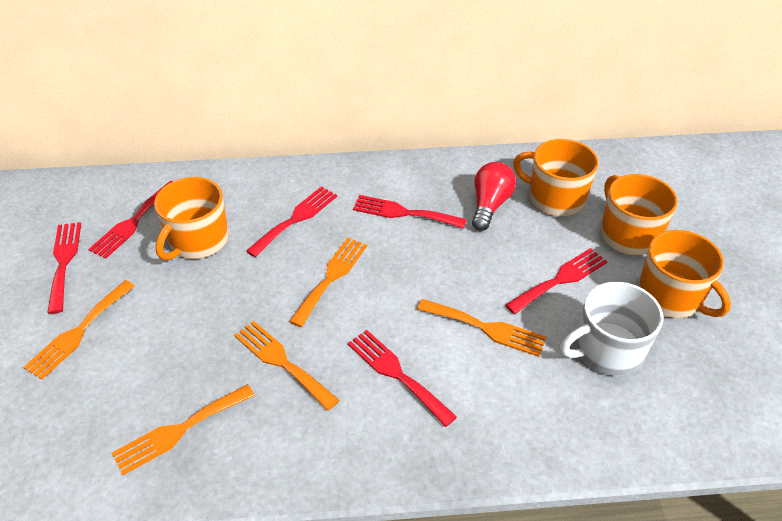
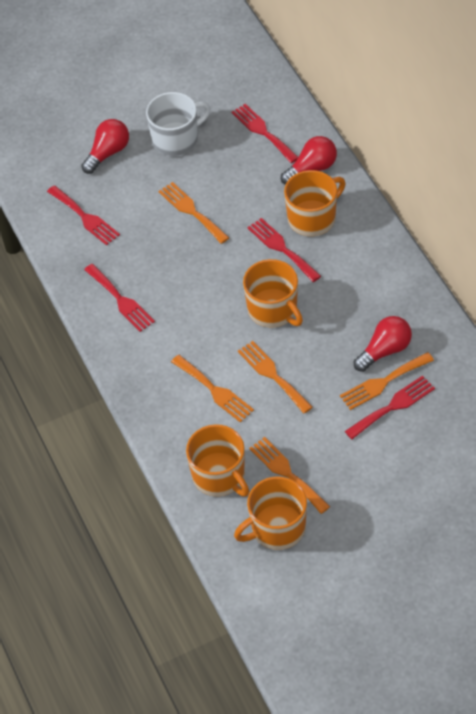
red fork: [47,222,81,314] [88,181,173,259] [246,186,337,257] [348,330,457,427] [353,195,467,229] [505,248,608,314] = 6 -> [47,185,120,245] [84,264,155,332] [232,104,298,163] [247,218,321,282] [345,375,435,439] = 5
red light bulb: [472,162,516,231] = 1 -> [81,119,129,174] [281,136,337,185] [353,316,412,372] = 3

